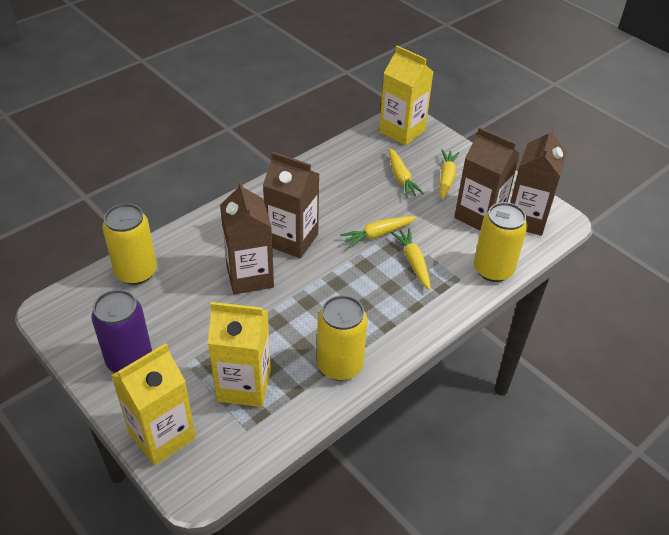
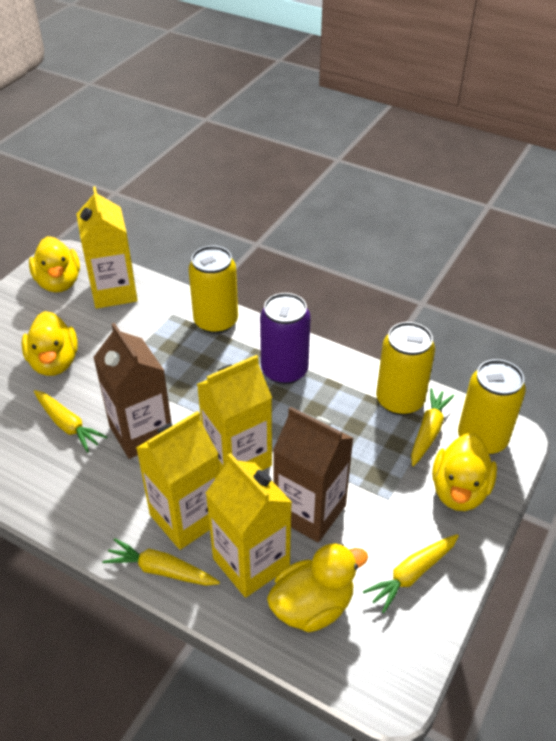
brown carton: [220,180,274,294] [263,152,319,258] [454,127,520,231] [510,127,567,236] = 4 -> [93,323,171,459] [273,406,353,543] = 2
yellow carton: [111,343,196,466] [208,302,271,407] [379,46,433,146] = 3 -> [77,186,138,309] [136,411,219,550] [197,355,272,473] [206,453,292,598] = 4
yellow duck: none = 0 -> [21,311,78,376] [29,236,80,293] [267,543,368,632] [432,433,497,511] = 4

